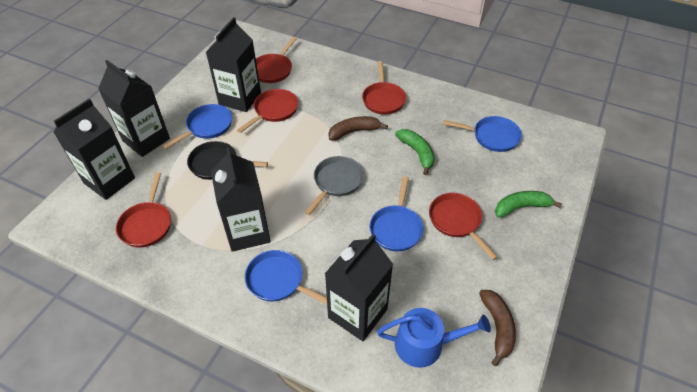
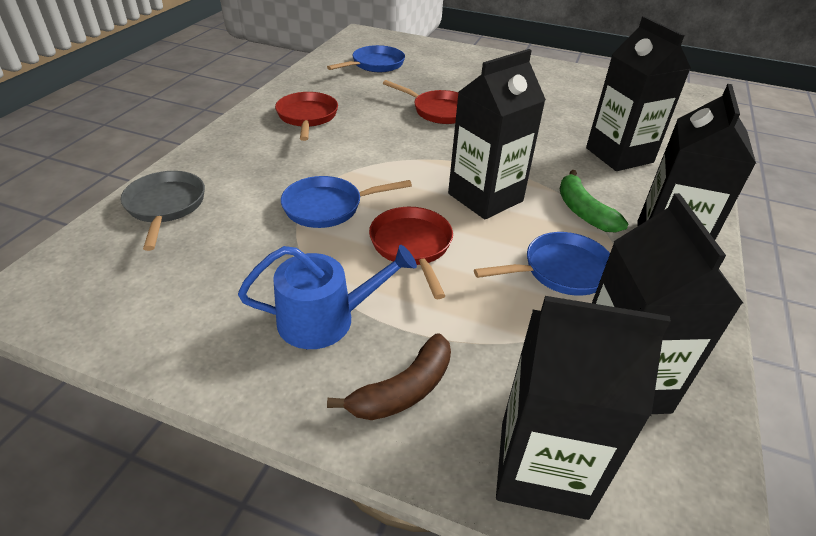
black pan: [187,141,268,180] = 1 -> none = 0
blue pan: [163,104,232,149] [245,250,327,305] [369,176,424,251] [443,116,522,152] = 4 -> [281,176,412,228] [327,45,405,72] [474,232,610,296] = 3
brown banana: [328,116,388,141] [479,290,516,366] = 2 -> [327,333,451,420] = 1
green banana: [395,129,435,175] [495,191,562,218] = 2 -> [560,170,628,232] = 1
red pan: [116,172,171,248] [237,89,298,133] [256,37,297,83] [362,61,406,115] [429,193,498,260] = 5 -> [275,92,338,141] [369,207,453,299] [383,80,458,124] = 3

